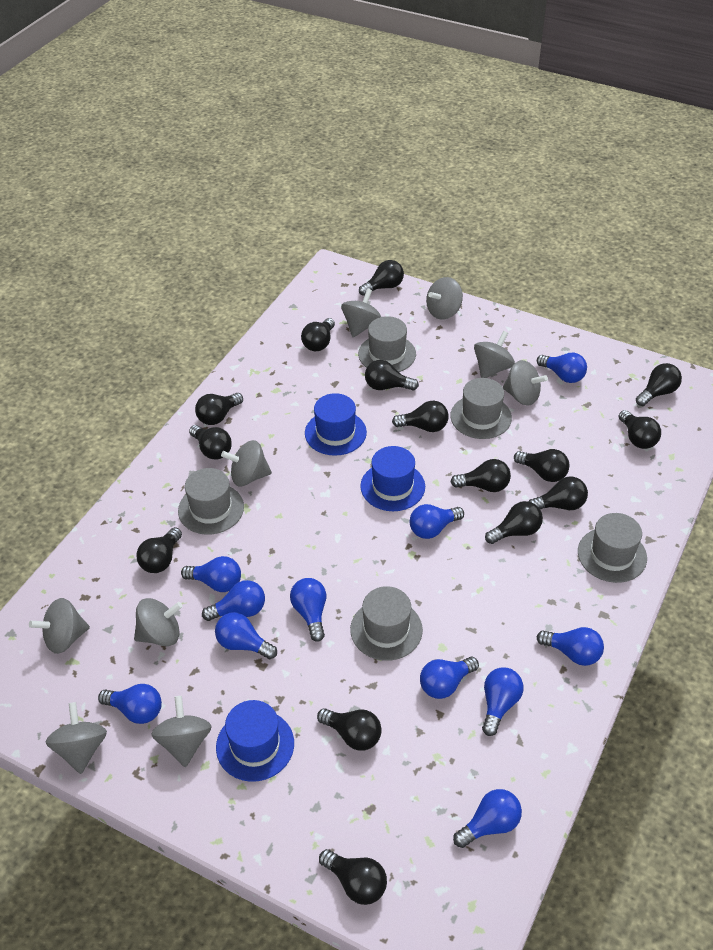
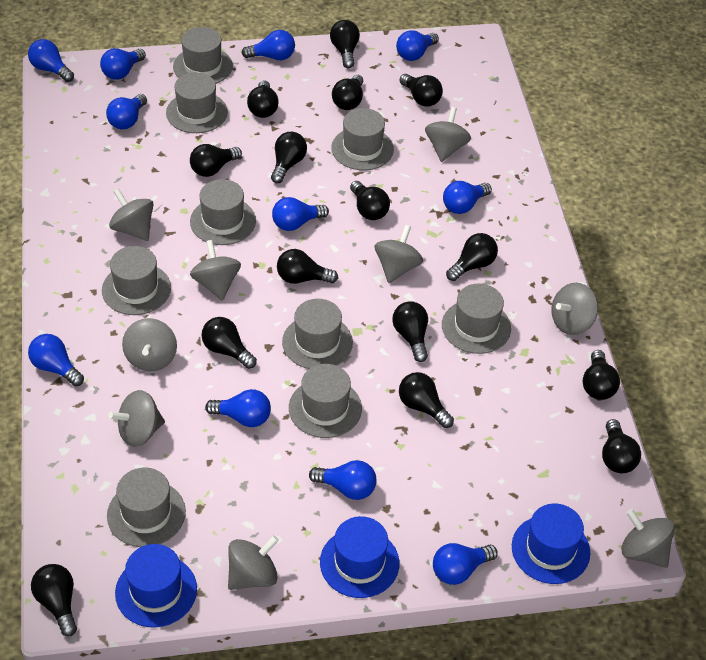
grey hat: [178,468,244,535] [350,586,423,661] [358,316,416,372] [450,378,512,439] [578,513,647,583] = 5 -> [102,246,171,315] [107,468,186,547] [166,72,228,133] [173,27,233,84] [190,179,256,245] [282,299,353,369] [289,364,362,438] [331,108,394,170] [442,284,511,354] = 9

